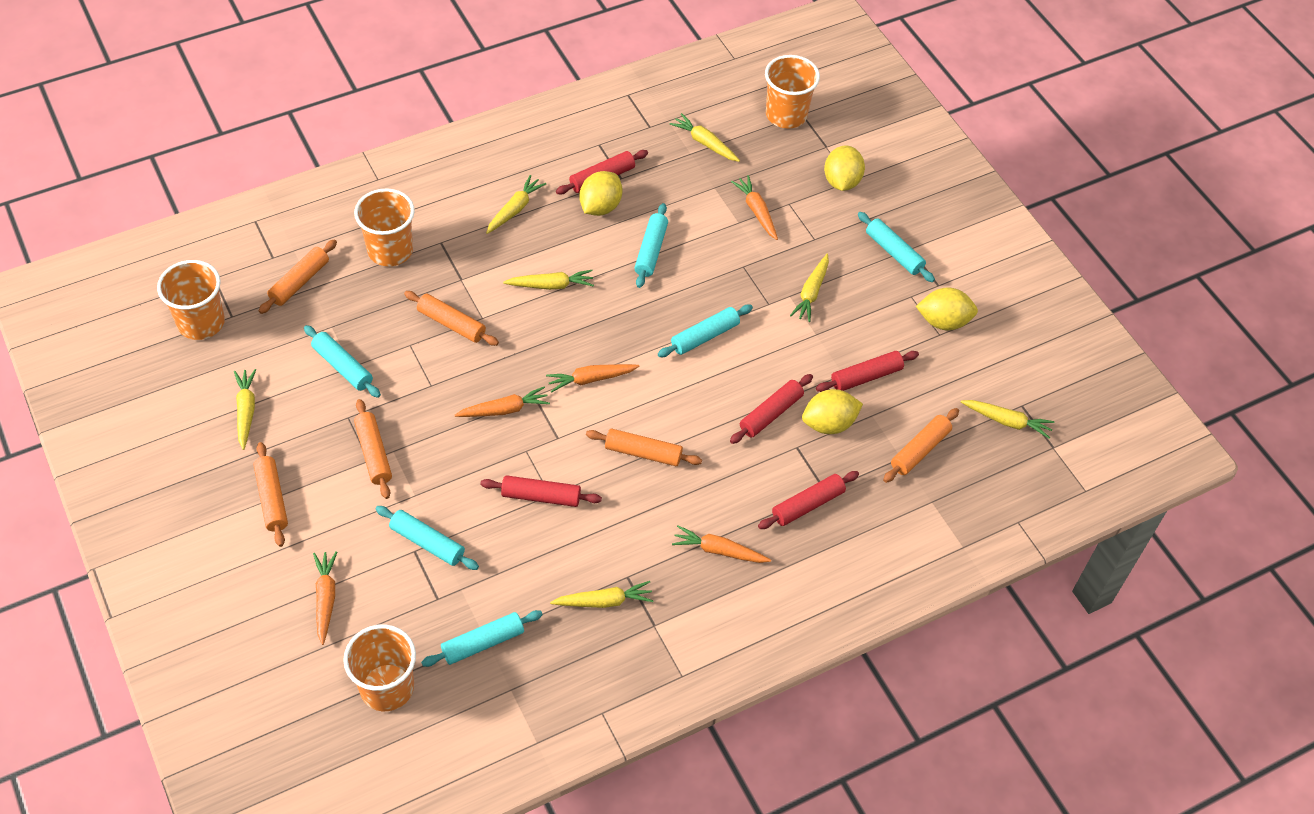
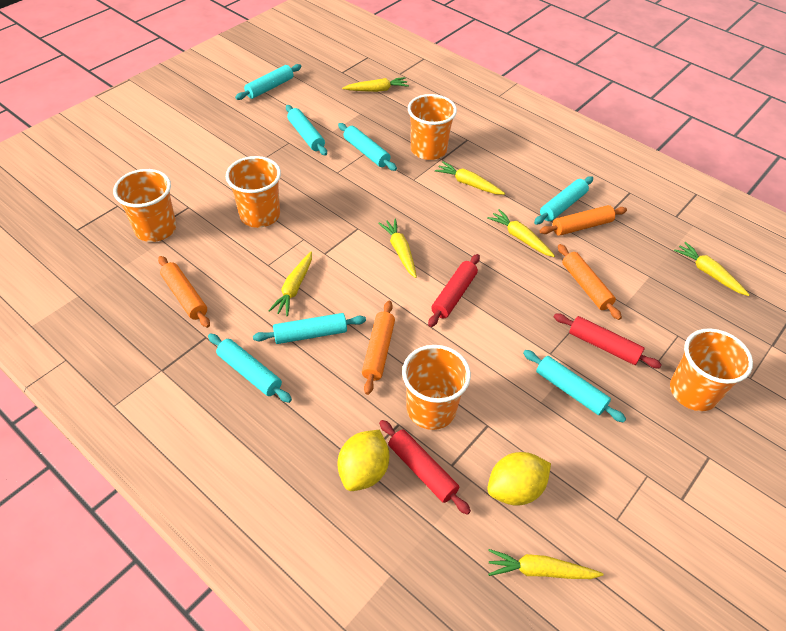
orange carrot: [313,551,337,645] [455,386,550,417] [546,364,639,393] [672,525,771,563] [731,175,778,240] = 5 -> none = 0
orange cup: [157,260,225,340] [343,625,416,711] [354,188,415,266] [765,55,820,128] = 4 -> [113,169,176,242] [226,156,281,228] [402,345,471,430] [408,94,457,160] [670,328,753,411] = 5
orange rolling pin: [253,442,288,547] [259,239,337,314] [354,399,392,499] [404,291,499,346] [586,429,702,466] [883,408,959,483] = 6 -> [158,256,210,328] [362,301,395,395] [540,205,627,236] [558,244,622,320] = 4
red rolling pin: [480,475,602,507] [556,150,648,194] [730,374,813,444] [758,471,859,529] [816,351,919,392] = 5 -> [379,420,471,515] [428,254,480,327] [554,313,662,368] = 3
turquoise rolling pin: [304,325,381,398] [376,506,479,570] [421,610,543,667] [635,203,668,288] [658,305,753,357] [858,212,935,282] = 6 -> [208,334,292,403] [235,64,301,100] [253,313,366,344] [286,105,327,156] [338,123,397,171] [523,350,626,423] [534,176,593,225] = 7
yellow lemon: [579,171,623,216] [802,389,863,434] [824,145,865,191] [916,287,978,330] = 4 -> [338,430,389,491] [487,452,551,506] = 2

